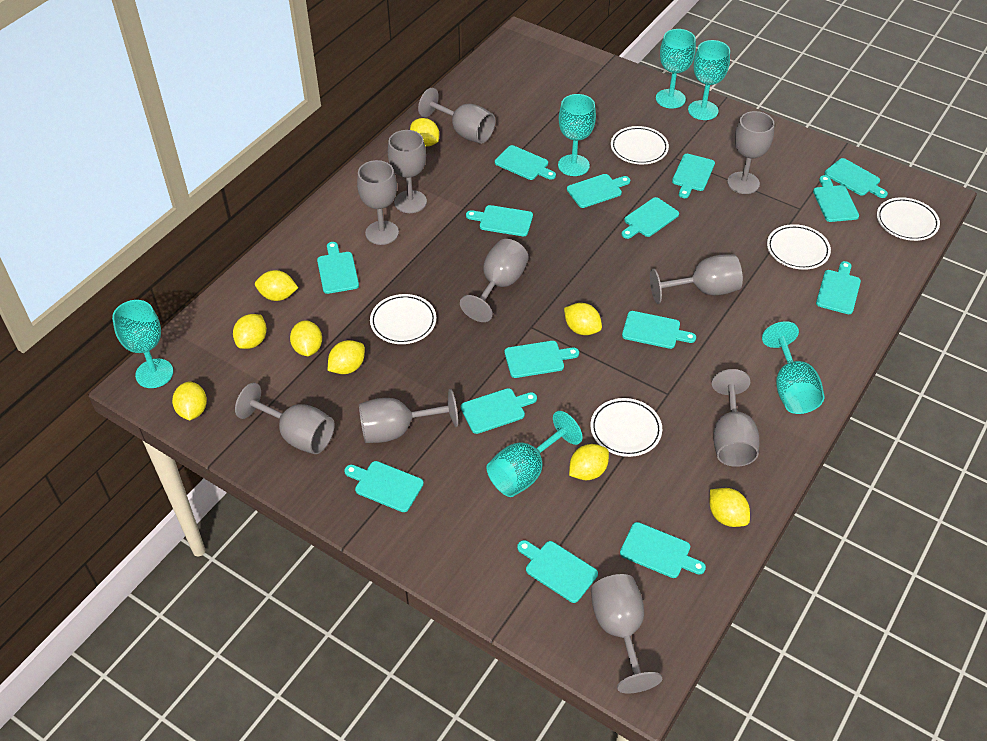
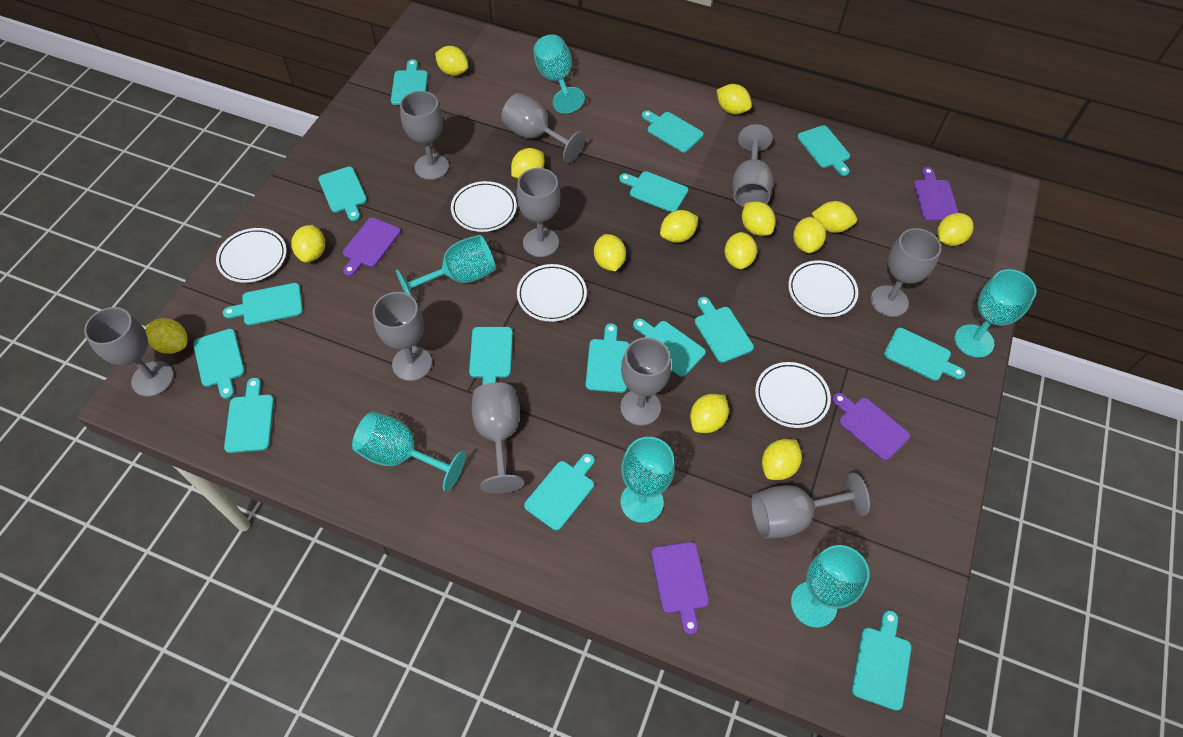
purple cutting board: none = 0 -> [343,218,401,276] [651,542,709,635] [832,393,910,461] [914,167,959,221] = 4
yellow lemon: [172,381,207,420] [233,314,267,349] [255,270,298,301] [290,320,322,356] [328,340,365,374] [410,118,439,147] [564,303,602,335] [569,444,609,480] [710,488,750,527] = 9 -> [145,318,187,354] [291,225,325,262] [435,46,468,76] [511,148,544,179] [594,234,626,272] [660,210,698,243] [690,394,729,433] [717,84,752,114] [724,232,757,269] [742,201,775,236] [762,439,802,480] [793,217,826,253] [812,201,857,233] [937,213,974,246] = 14

